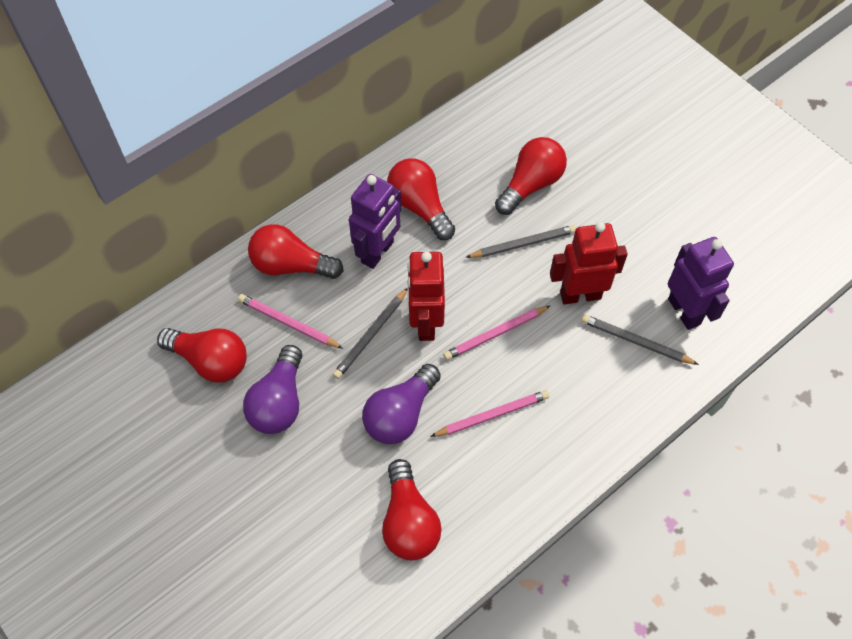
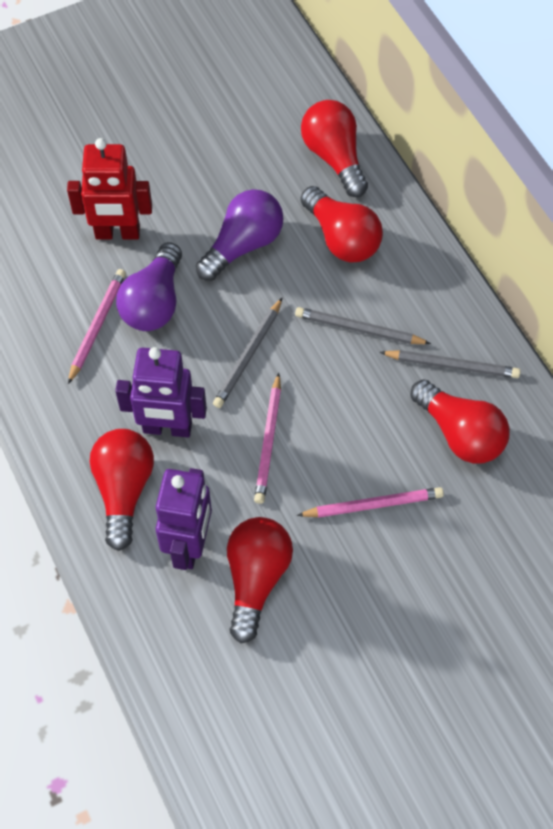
red robot: [407,252,445,341] [550,222,628,304] = 2 -> [67,138,152,239] = 1

